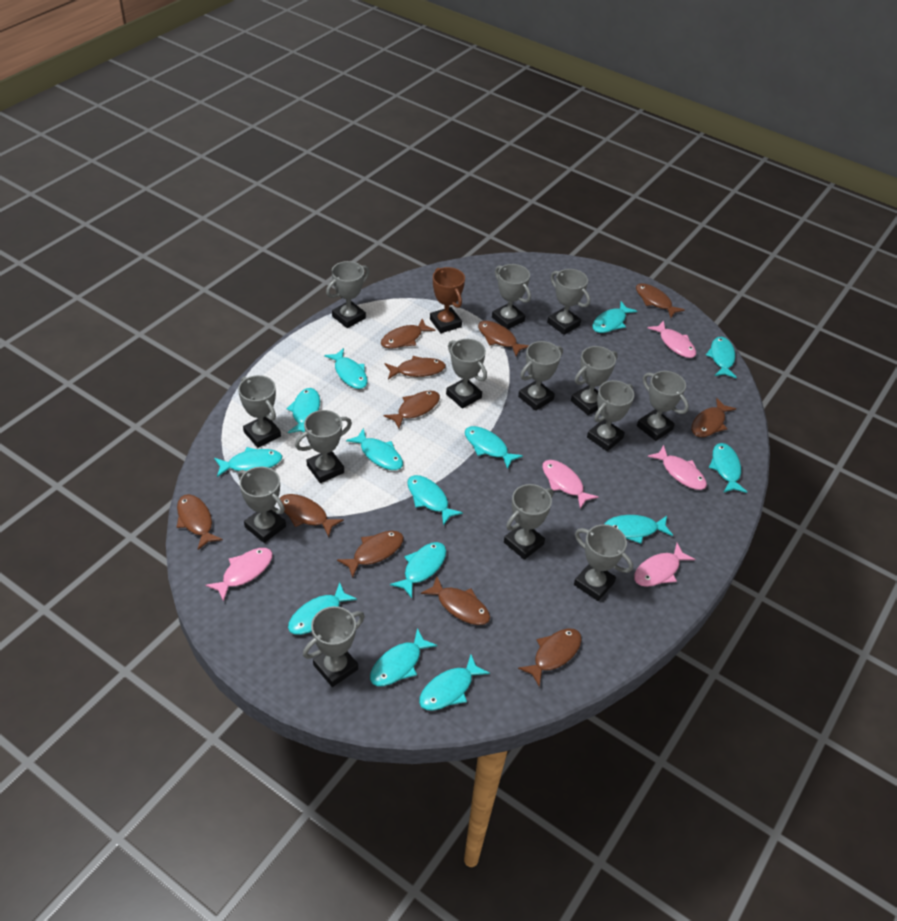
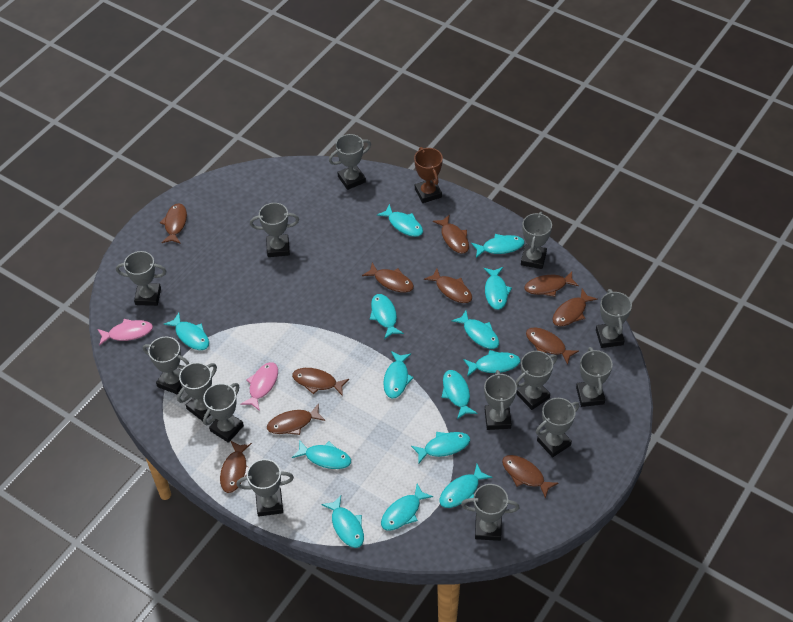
pink fish: [205,548,273,602] [542,460,598,509] [634,543,695,587] [648,321,696,358] [648,445,707,490] = 5 -> [97,319,153,346] [240,362,278,411] = 2

